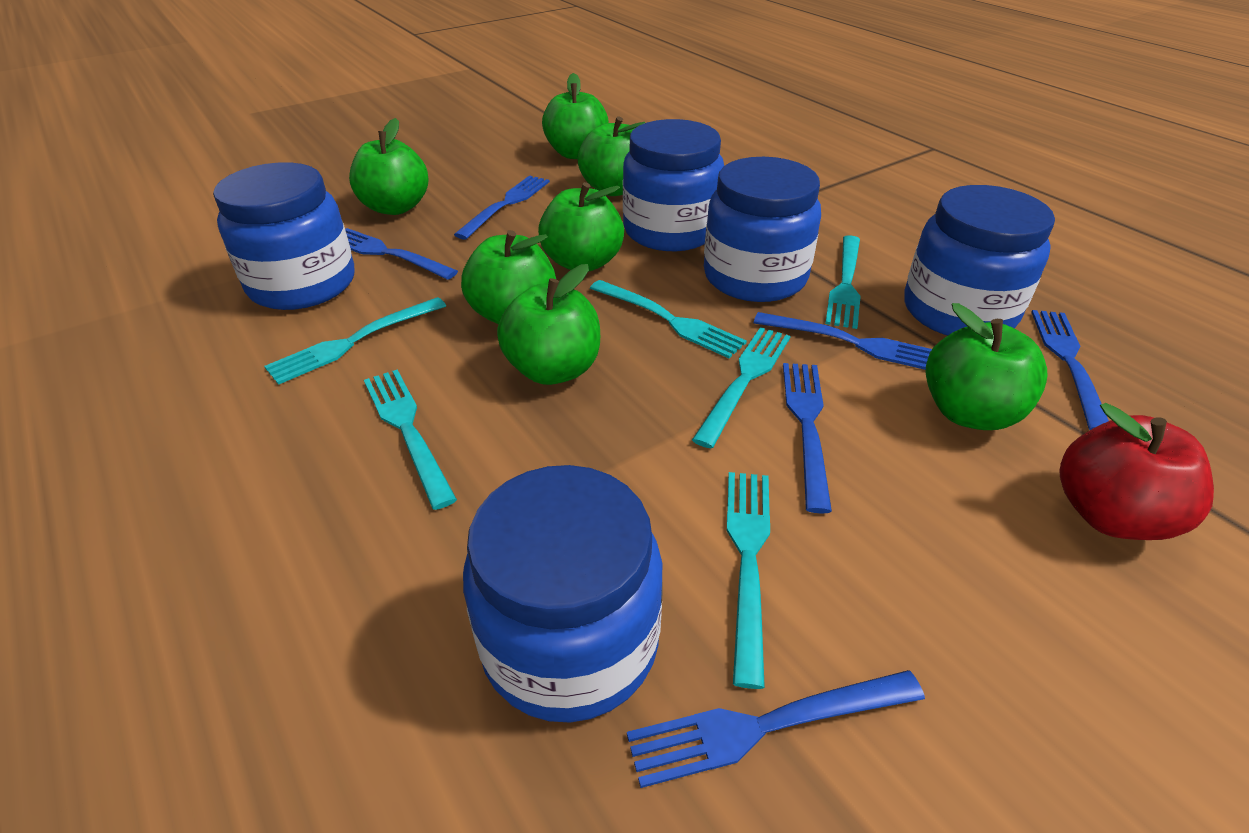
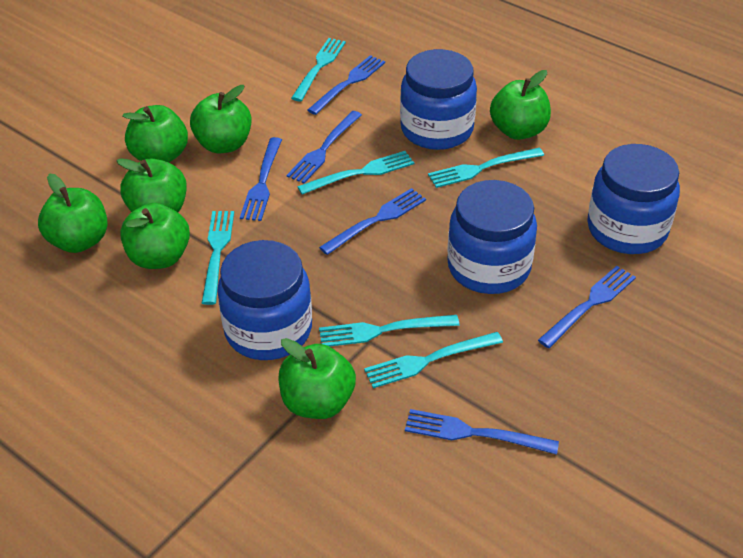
blue jar: [213,163,354,310] [463,465,663,722] [623,119,724,251] [704,157,821,302] [904,185,1055,336] = 5 -> [217,240,312,360] [400,49,477,150] [447,180,537,294] [587,144,680,254] = 4
red apple: [1059,403,1214,540] = 1 -> none = 0

